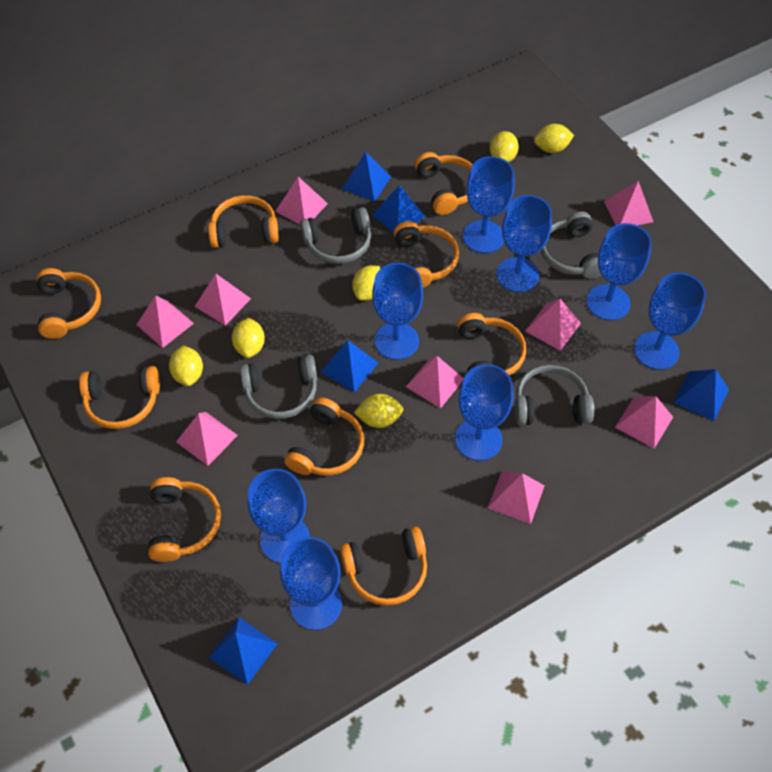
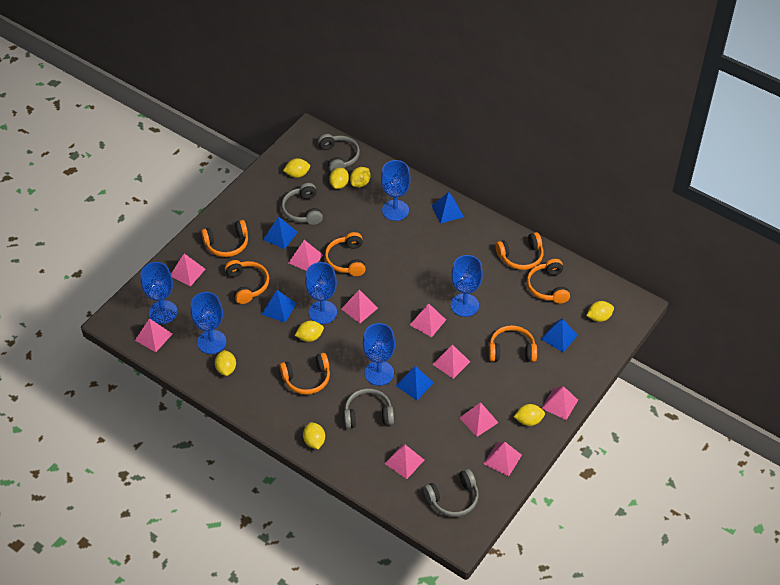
blue goblet: [247,469,310,563] [280,537,342,630] [372,263,423,360] [455,364,513,461] [463,156,515,253] [497,195,552,292] [587,223,652,320] [634,273,706,370] = 8 -> [140,262,178,324] [191,292,226,354] [305,262,337,324] [363,323,395,386] [381,160,411,221] [451,255,483,317] = 6
orange headphones: [37,268,101,339] [79,366,160,429] [148,477,221,562] [208,195,279,248] [284,397,364,476] [340,526,427,606] [394,221,459,288] [415,152,473,215] [457,313,526,376] = 9 -> [201,220,248,257] [225,260,269,304] [280,353,330,395] [325,232,366,276] [489,325,537,362] [496,232,544,270] [527,259,570,304] = 7
pink pyramid: [136,296,194,348] [176,412,238,466] [194,274,251,326] [275,177,328,224] [406,356,464,409] [488,470,544,524] [525,299,581,351] [604,181,653,226] [615,396,673,449] = 9 -> [135,318,172,352] [171,254,205,287] [289,240,323,271] [341,290,378,323] [385,444,424,479] [410,304,446,337] [432,344,470,379] [460,402,498,437] [484,442,522,476] [541,386,578,420] = 10
yellow lemon: [169,346,203,386] [232,318,265,358] [352,265,381,301] [354,394,403,428] [490,131,519,162] [534,124,574,153] = 6 -> [215,350,236,376] [283,158,310,178] [294,321,324,342] [303,422,325,449] [329,168,349,189] [350,167,370,187] [514,404,545,426] [586,301,614,322] = 8

